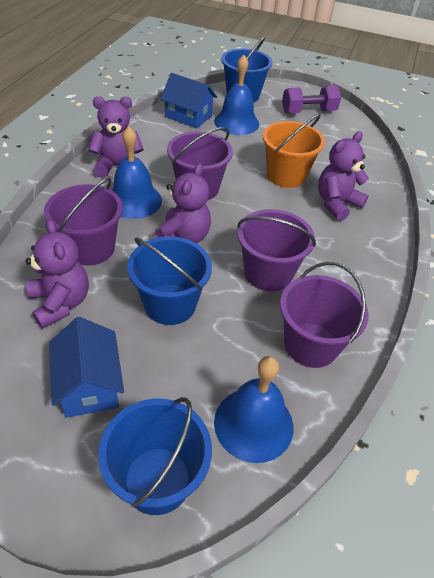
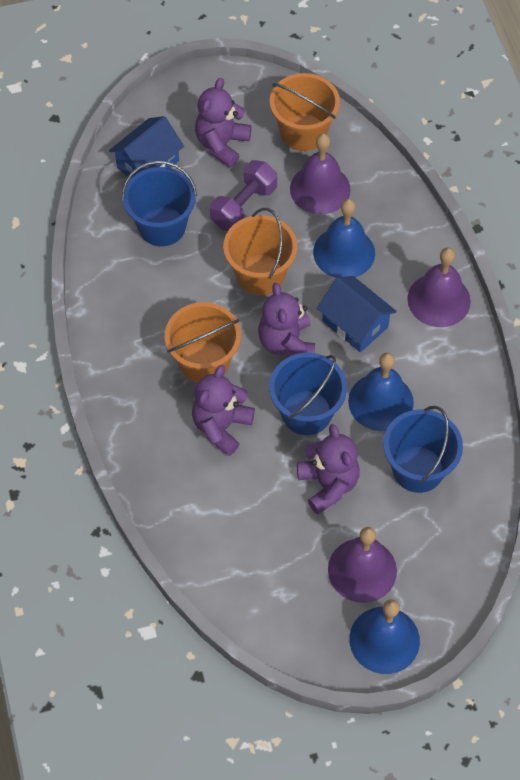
orange bucket: [263,114,325,188] = 1 -> [165,302,241,383] [223,208,297,295] [270,73,340,151] = 3
purple bell: none = 0 -> [290,133,351,214] [328,527,397,603] [407,248,471,327] = 3
purple bucket: [44,178,123,265] [167,127,233,200] [237,209,316,291] [280,262,369,368] = 4 -> none = 0

